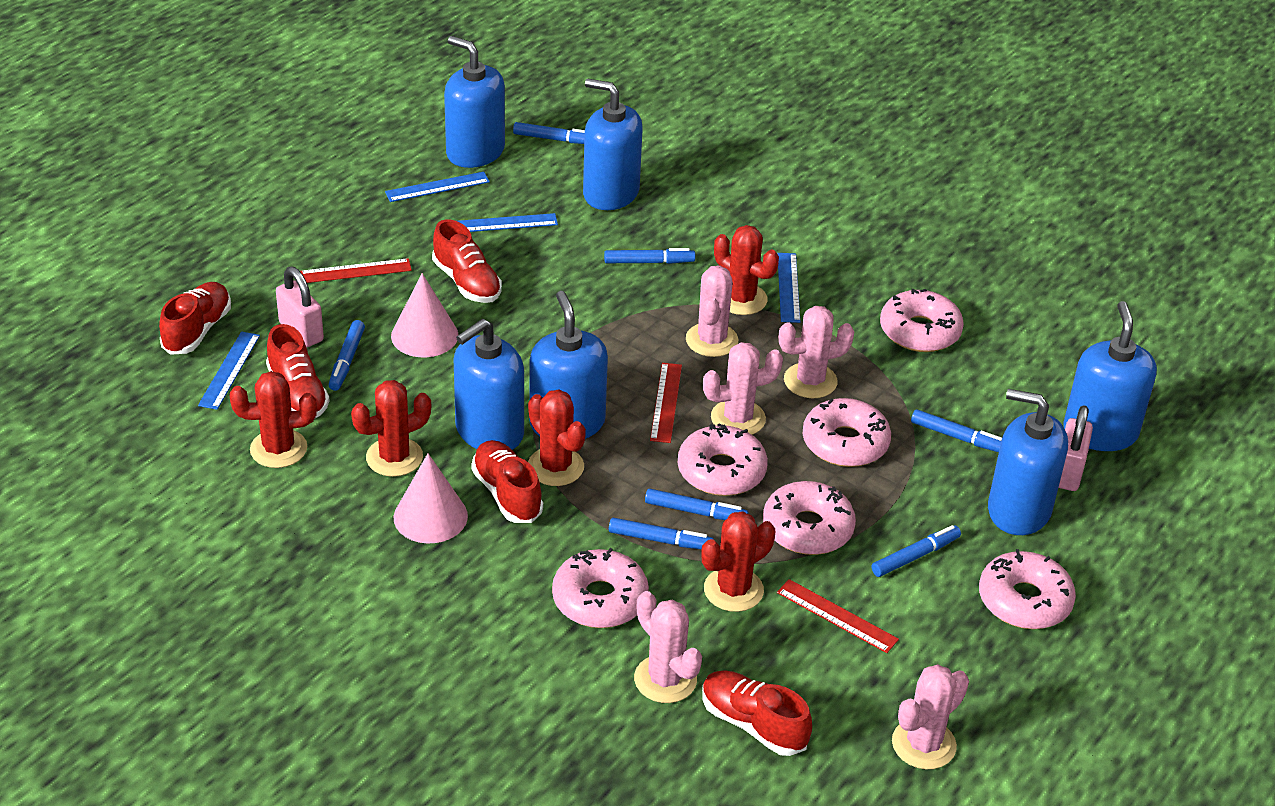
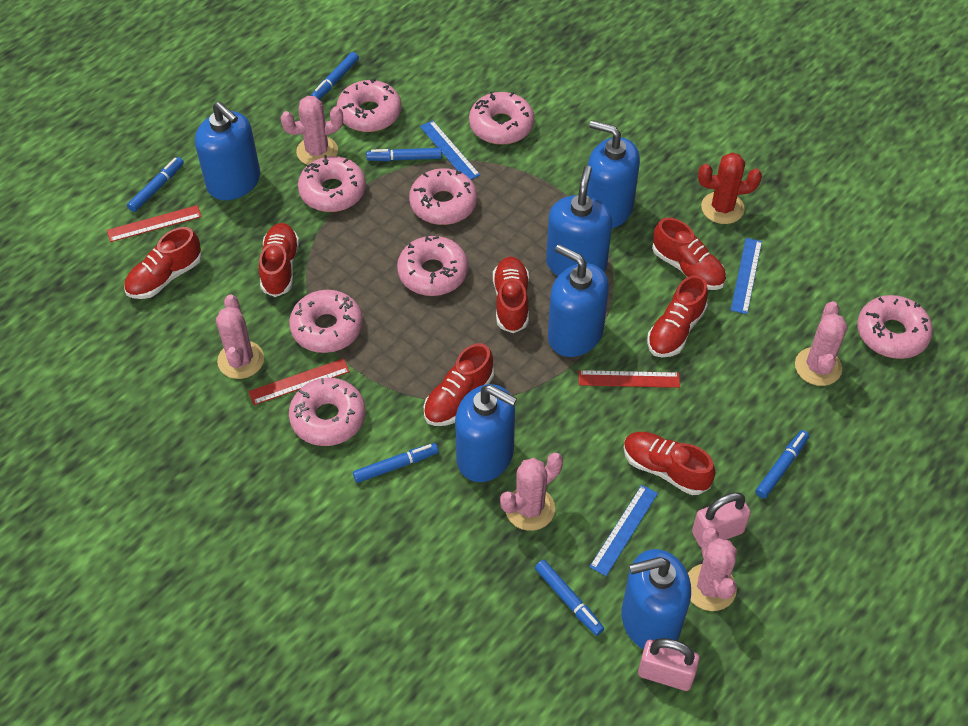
blue marker: [329,320,365,391] [513,122,585,144] [604,248,695,264] [609,518,714,549] [645,489,748,520] [872,525,961,577] [911,409,1002,452] = 7 -> [127,157,184,212] [311,52,359,99] [353,443,439,483] [366,148,442,161] [535,560,604,636] [755,430,809,499] = 6
blue ruler: [198,332,260,410] [385,172,490,202] [458,213,558,232] [777,253,800,323] = 4 -> [420,120,480,180] [590,485,658,576] [731,238,762,314] = 3
pink cone: [391,273,458,357] [394,453,468,544] = 2 -> none = 0
pink donut: [552,548,649,628] [678,423,768,496] [763,481,856,555] [803,398,891,467] [880,289,964,352] [979,549,1076,629] = 6 -> [289,290,363,353] [289,378,365,446] [298,155,366,212] [336,79,401,132] [397,236,468,296] [409,168,477,225] [469,92,534,145] [857,295,933,359] = 8
red cactus: [230,371,317,468] [351,380,431,477] [528,390,586,486] [701,511,775,612] [714,225,779,315] = 5 -> [698,153,762,224] = 1
red shoe: [159,282,231,355] [266,324,330,418] [432,219,502,303] [471,440,543,523] [702,670,812,756] = 5 -> [124,227,202,299] [259,223,299,297] [424,343,494,426] [493,257,529,333] [623,432,715,495] [647,275,708,357] [652,218,726,290] = 7

